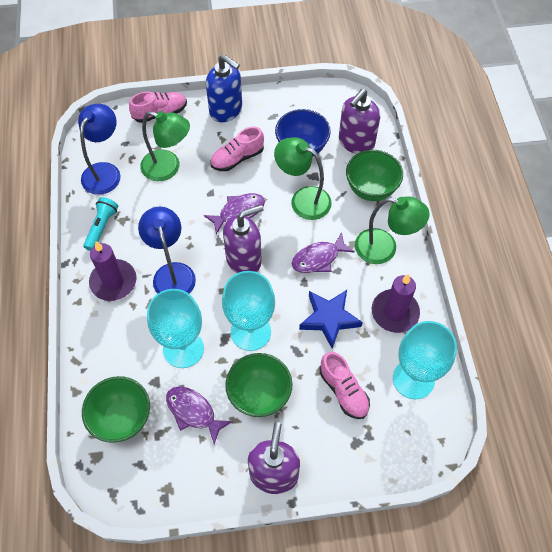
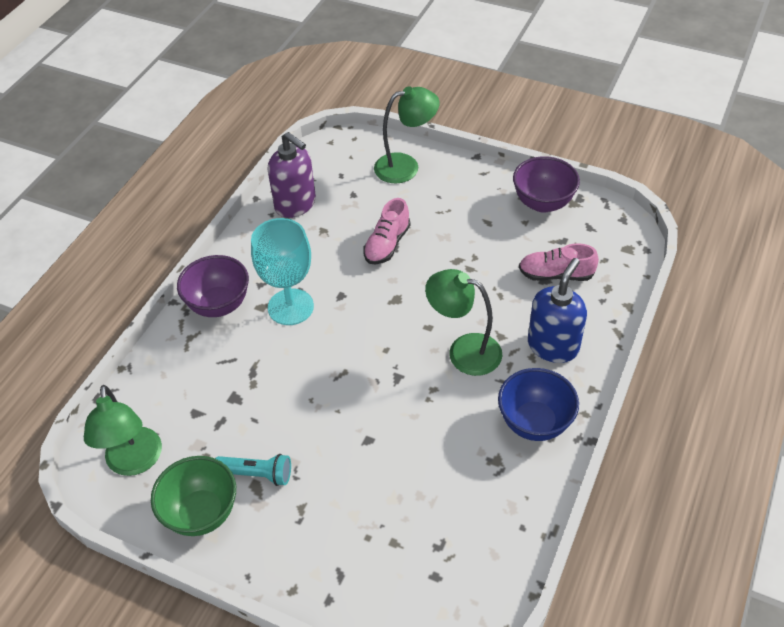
blue lamp: [78,104,121,195] [138,207,196,294] = 2 -> none = 0
blue star: [299,290,363,349] = 1 -> none = 0
green bowl: [82,376,150,443] [225,353,292,417] [346,150,403,201] = 3 -> [151,456,236,536] = 1
pink shoe: [129,92,187,123] [210,127,264,171] [319,352,370,419] = 3 -> [363,198,411,264] [519,243,599,281] = 2
purple bowl: none = 0 -> [177,255,249,317] [513,156,580,213] = 2
purple candle: [89,241,137,301] [372,274,420,333] = 2 -> none = 0
purple fish: [166,387,233,444] [204,193,265,234] [292,232,355,273] = 3 -> none = 0
purple soap dispenser: [223,205,263,273] [248,422,300,494] [339,89,380,154] = 3 -> [268,132,316,218] = 1
turquoise goblet: [147,289,204,368] [222,271,275,351] [393,321,457,399] = 3 -> [251,218,314,325] = 1

